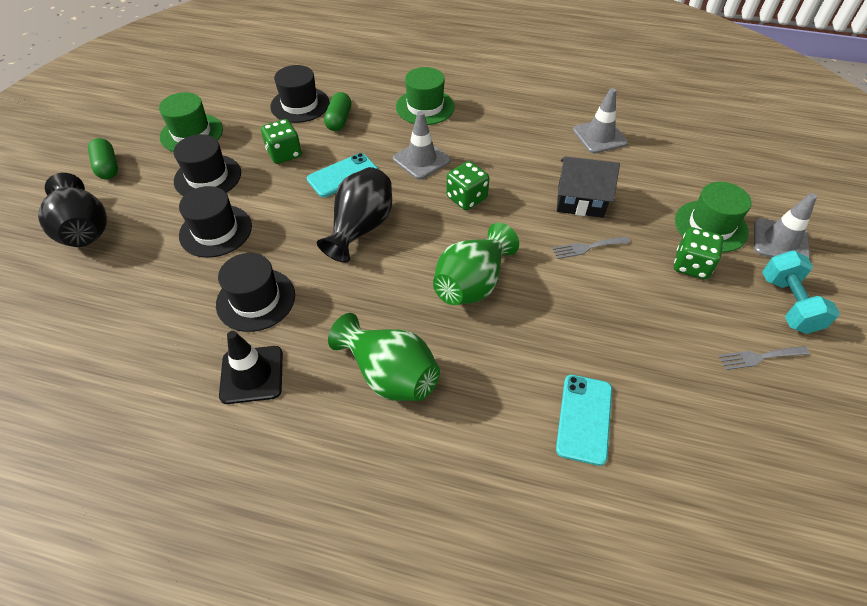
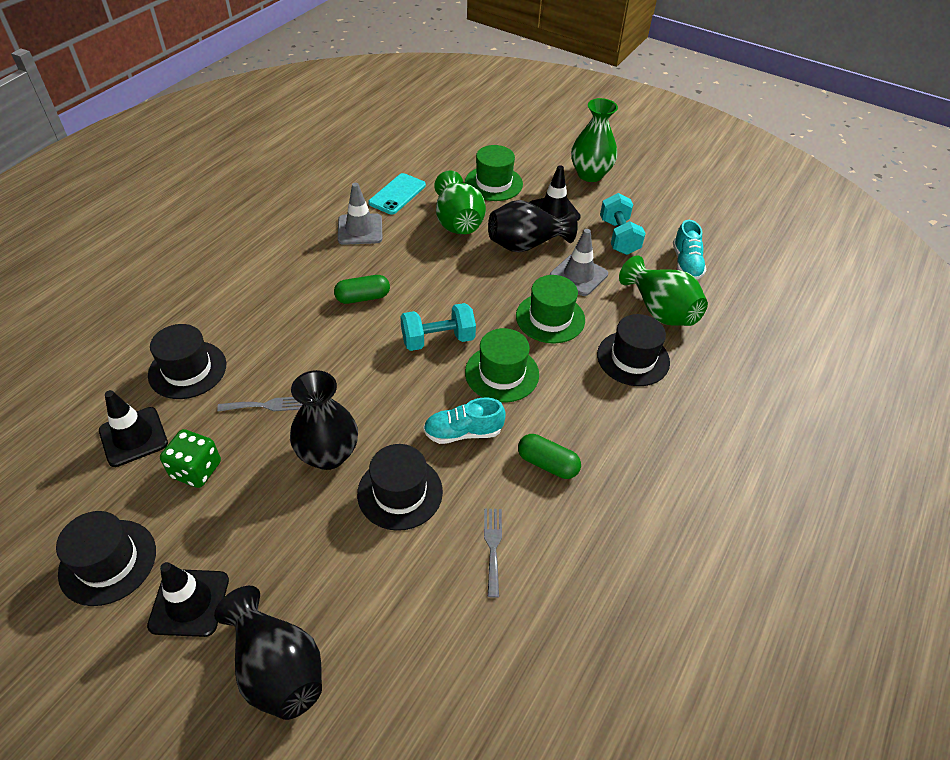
black house: [557,156,620,218] = 1 -> none = 0
black traffic cone: [219,331,283,404] = 1 -> [99,390,168,467] [147,562,229,637] [529,165,581,221] = 3
black vase: [38,173,107,247] [317,167,392,263] = 2 -> [214,586,322,720] [290,370,358,470] [488,200,578,252] = 3
green dice: [261,119,302,164] [446,161,489,210] [674,227,724,279] = 3 -> [160,429,221,488] = 1
green vase: [328,313,440,401] [433,223,519,305] = 2 -> [434,170,486,234] [571,98,618,182] [619,255,708,326] = 3
grey traffic cone: [393,111,451,180] [573,88,628,154] [754,193,817,260] = 3 -> [338,183,383,245] [550,229,608,296] = 2
turquoise dumbbell: [762,250,840,334] = 1 -> [400,303,476,351] [600,193,646,255] = 2
turquoise phone: [307,153,378,197] [556,375,612,466] = 2 -> [368,173,426,214] = 1
turquoise shoe: none = 0 -> [423,398,506,444] [673,220,706,280] = 2

